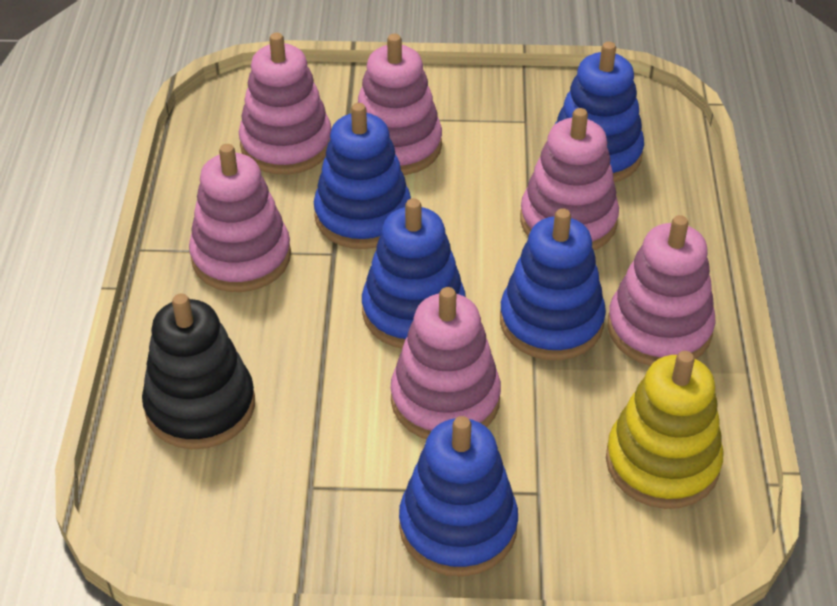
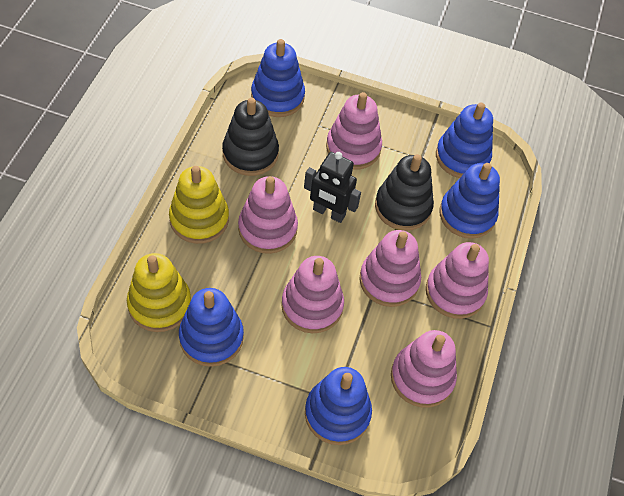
black robot: none = 0 -> [304,152,361,223] = 1
black stacking toy: [142,293,255,449] = 1 -> [222,98,279,176] [375,154,434,231] = 2
yellow stacking toy: [606,351,723,509] = 1 -> [127,253,191,332] [169,166,229,244] = 2

